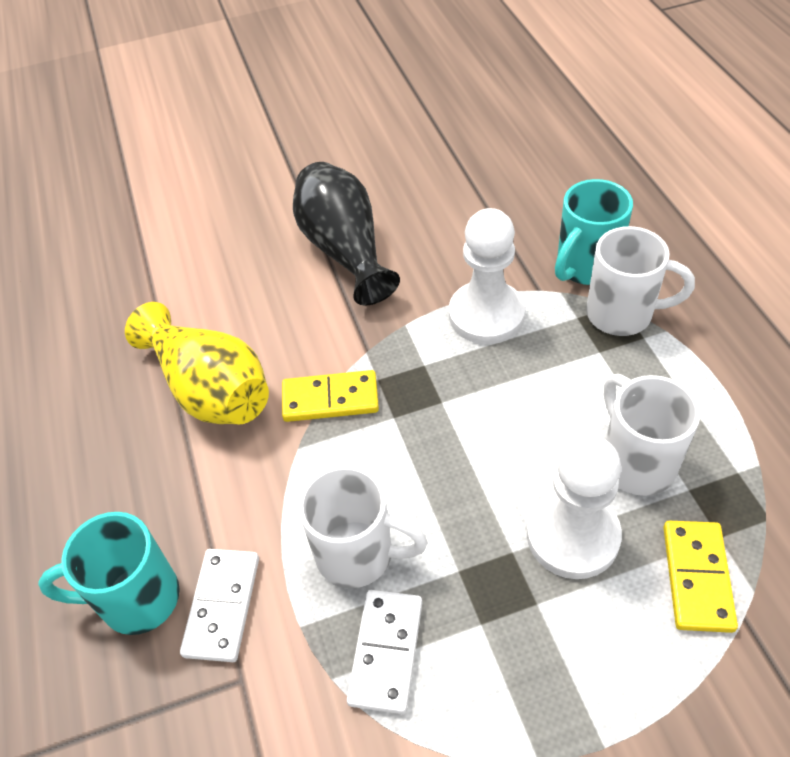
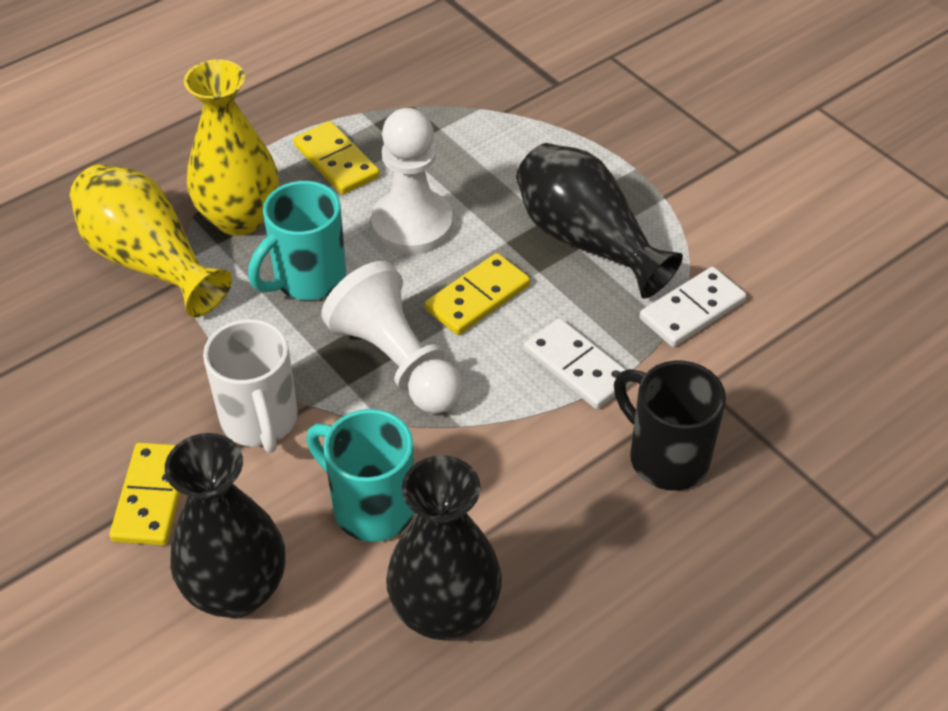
black mug: none = 0 -> [614,361,726,490] = 1
black vase: [293,162,400,306] = 1 -> [165,433,285,618] [386,455,502,640] [516,143,683,299] = 3
white mug: [299,465,428,588] [586,226,695,336] [604,374,700,496] = 3 -> [203,319,298,453] = 1
yellow domino: [282,370,379,422] [663,521,738,633] = 2 -> [110,442,181,546] [293,121,380,195] [425,253,530,335] = 3
yellow vase: [125,302,269,424] = 1 -> [70,164,232,317] [184,59,279,236] = 2

